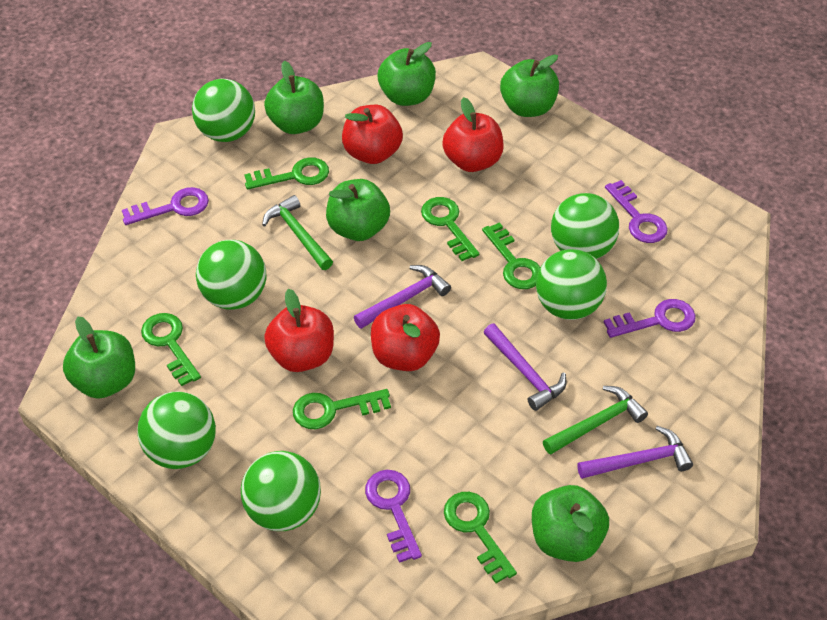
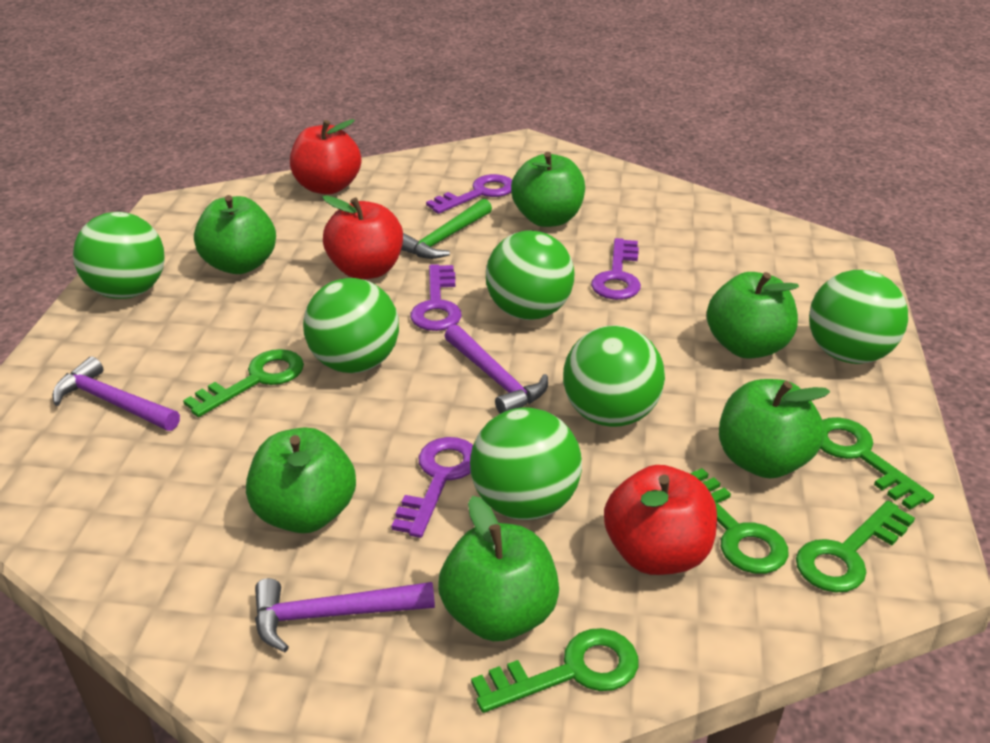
green hammer: [262,195,333,270] [543,386,648,455] = 2 -> [401,199,492,259] = 1
green key: [141,313,201,386] [244,157,329,190] [293,389,391,429] [421,197,479,261] [444,492,517,583] [482,222,540,289] = 6 -> [183,349,304,417] [471,628,638,713] [690,468,789,574] [796,501,915,593] [820,417,934,510] = 5
red apple: [264,289,334,372] [342,105,403,164] [371,304,440,371] [442,97,504,172] = 4 -> [290,119,361,194] [322,195,403,279] [604,465,717,575] = 3

